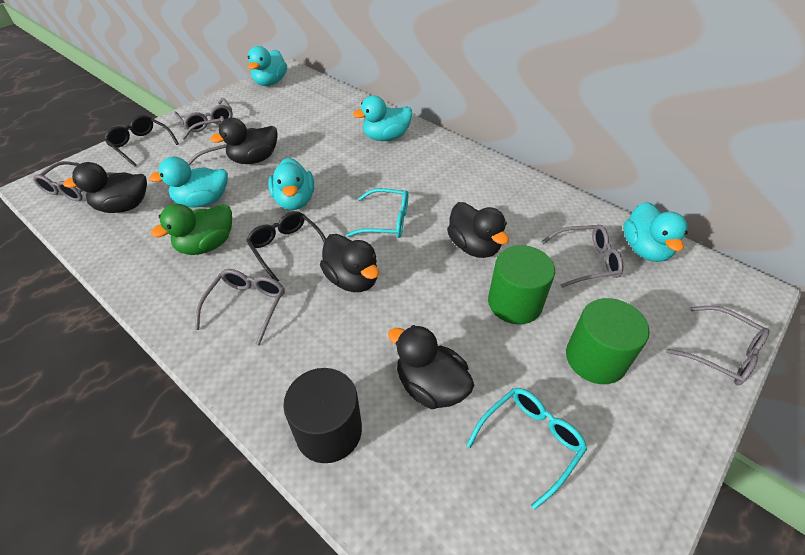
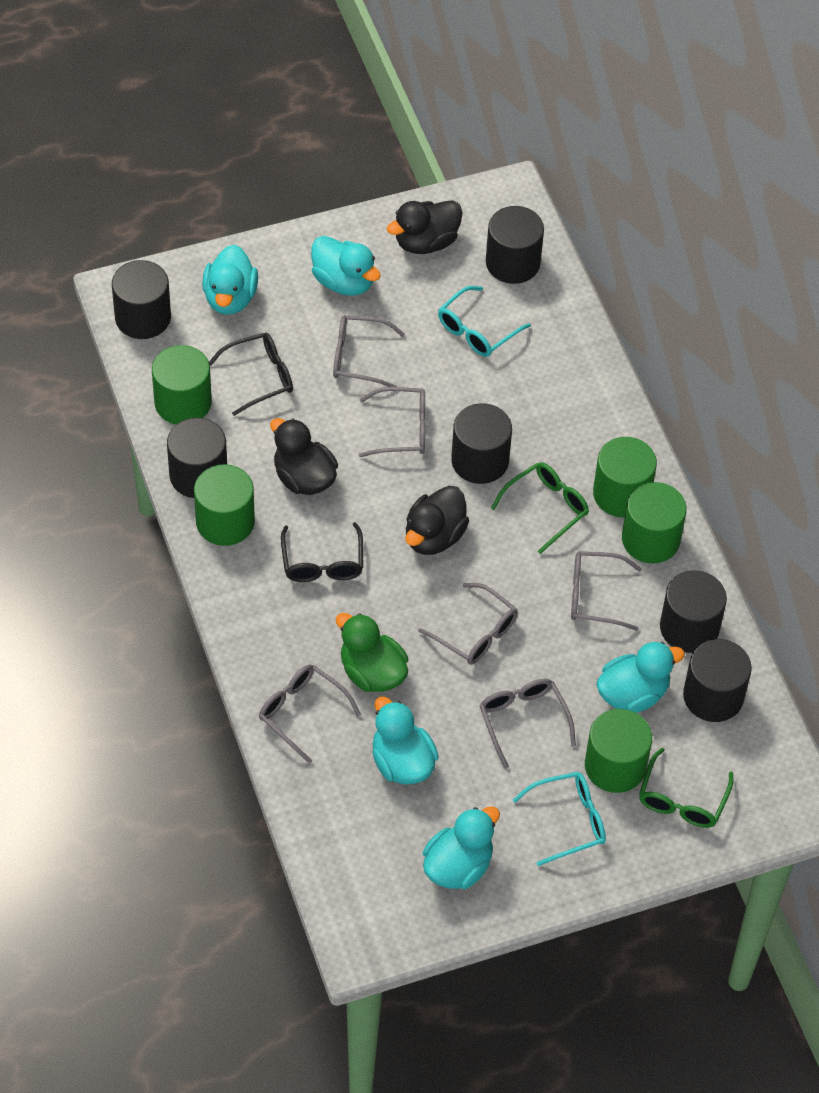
black cylinder: [283,368,362,463] = 1 -> [112,260,171,339] [167,418,227,498] [451,403,512,484] [486,206,544,284] [660,570,727,653] [683,639,752,722] = 6
black duck: [63,162,147,213] [210,117,278,164] [320,234,379,292] [388,325,474,409] [447,202,509,258] = 5 -> [270,418,338,495] [387,200,463,254] [405,486,469,555] = 3
green cylinder: [488,245,555,324] [566,298,650,384] = 2 -> [152,345,212,424] [194,464,255,546] [585,709,652,793] [593,437,657,517] [622,482,687,563] = 5
green glasses: none = 0 -> [491,462,589,554] [639,748,734,828] = 2

